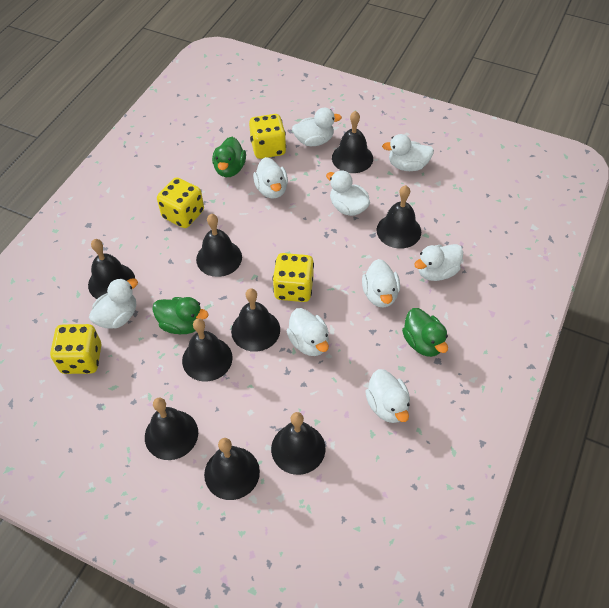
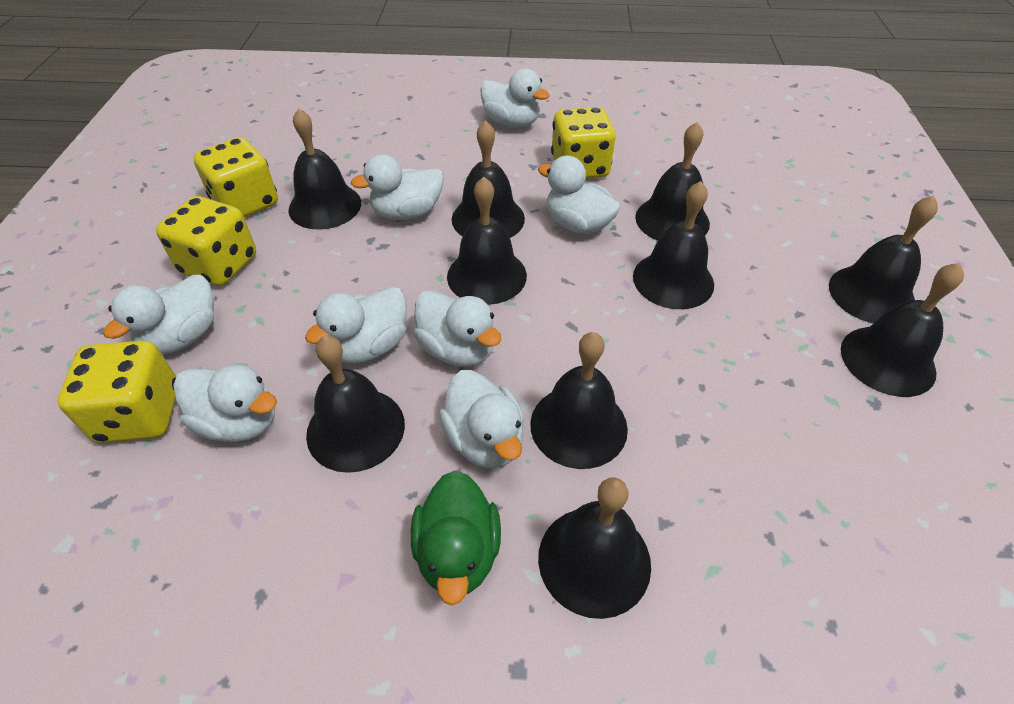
black bell: [88,239,135,299] [145,398,198,460] [182,318,233,382] [196,214,242,277] [204,438,260,500] [231,288,280,352] [271,412,326,475] [332,111,373,173] [377,185,421,249] = 9 -> [288,108,361,230] [306,335,405,473] [447,177,527,305] [452,120,525,238] [530,332,628,469] [538,477,651,619] [633,181,714,309] [635,122,710,241] [829,195,938,323] [841,263,964,397] = 10
green duck: [152,297,209,334] [212,137,246,177] [402,308,448,357] = 3 -> [411,470,501,606] = 1
white duck: [89,278,138,329] [253,157,288,198] [286,308,329,356] [292,108,342,146] [326,170,370,216] [362,259,400,307] [365,369,410,423] [382,134,434,171] [414,244,463,281] = 9 -> [103,275,214,354] [174,364,277,442] [305,287,407,363] [351,154,444,220] [414,290,502,367] [439,370,524,468] [480,69,550,128] [538,156,621,234] = 8

